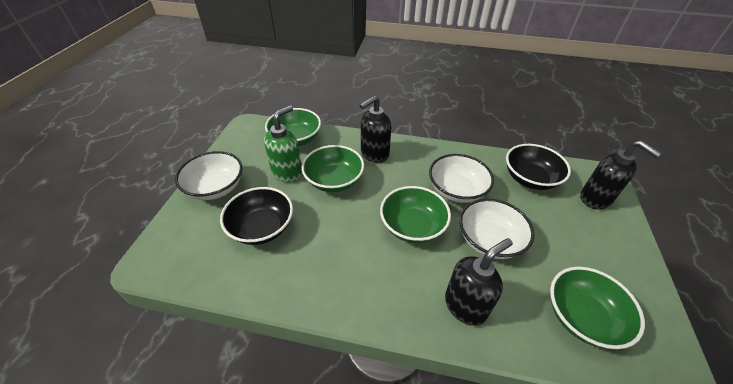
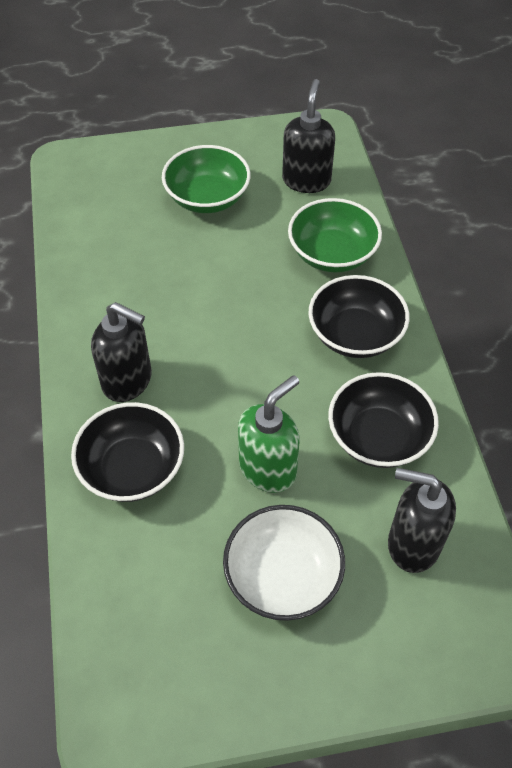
black bowl: [220,187,293,245] [506,144,571,190] = 2 -> [71,402,184,502] [308,275,410,358] [328,372,439,468] = 3
green bowl: [265,108,321,146] [302,145,364,192] [380,186,451,243] [550,266,645,349] = 4 -> [162,145,251,213] [288,198,382,273] = 2
white bowl: [175,151,242,200] [429,154,494,203] [459,199,534,259] = 3 -> [223,505,345,621] = 1

